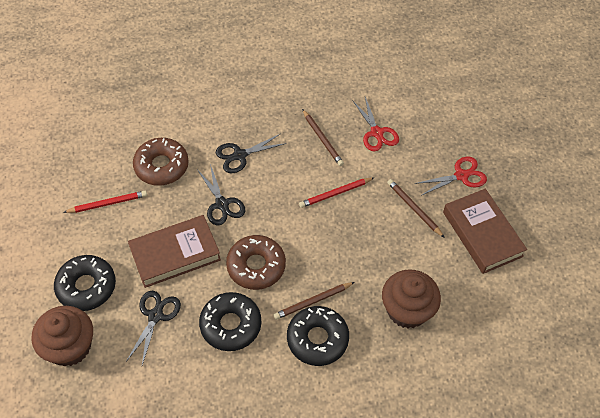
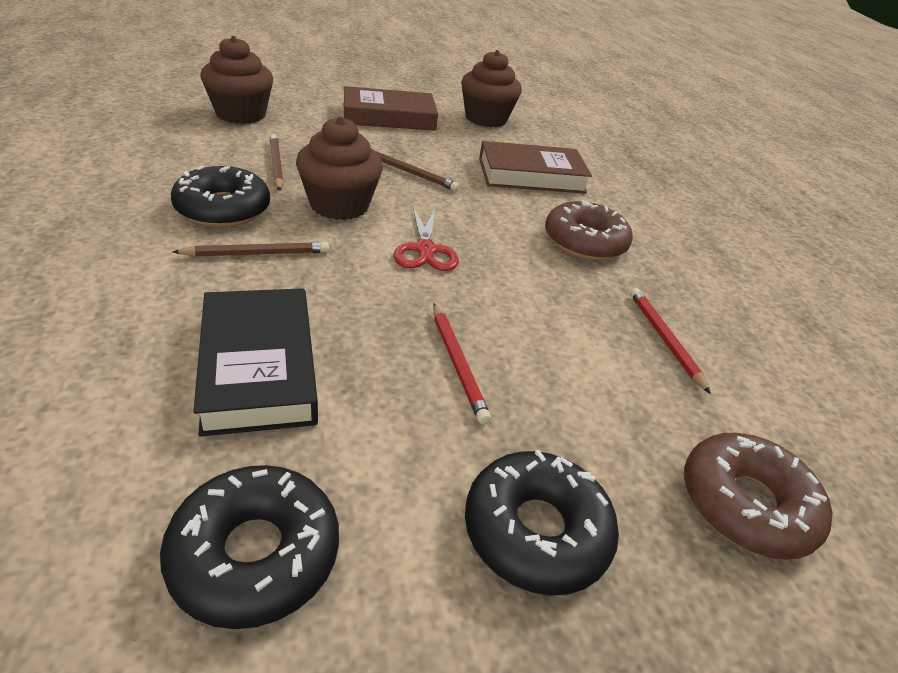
black book: none = 0 -> [194,288,318,437] = 1
black scissors: [126,291,181,365] [198,164,245,225] [216,134,287,173] = 3 -> none = 0
brown cupcake: [31,306,93,366] [382,269,441,329] = 2 -> [200,36,273,124] [296,116,383,220] [461,50,522,127] = 3
red scissors: [352,97,399,151] [415,157,487,195] = 2 -> [394,207,459,271] = 1

